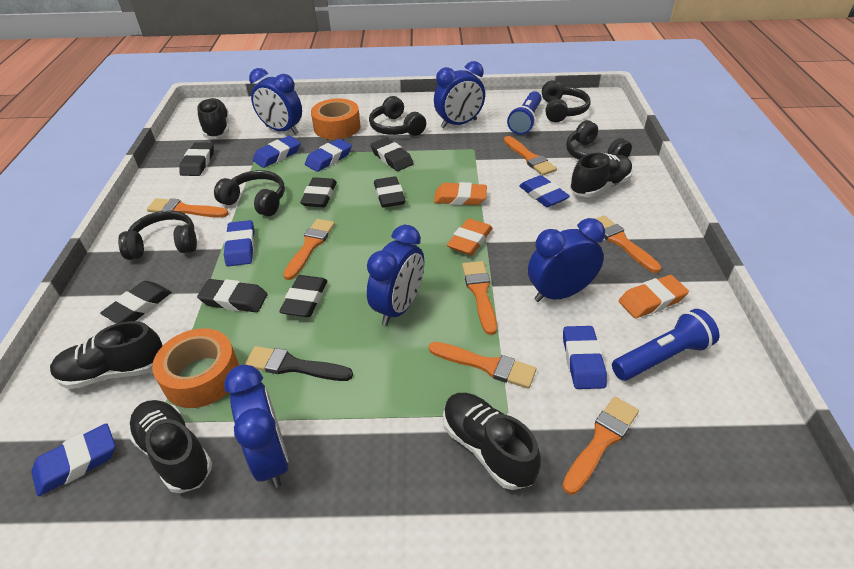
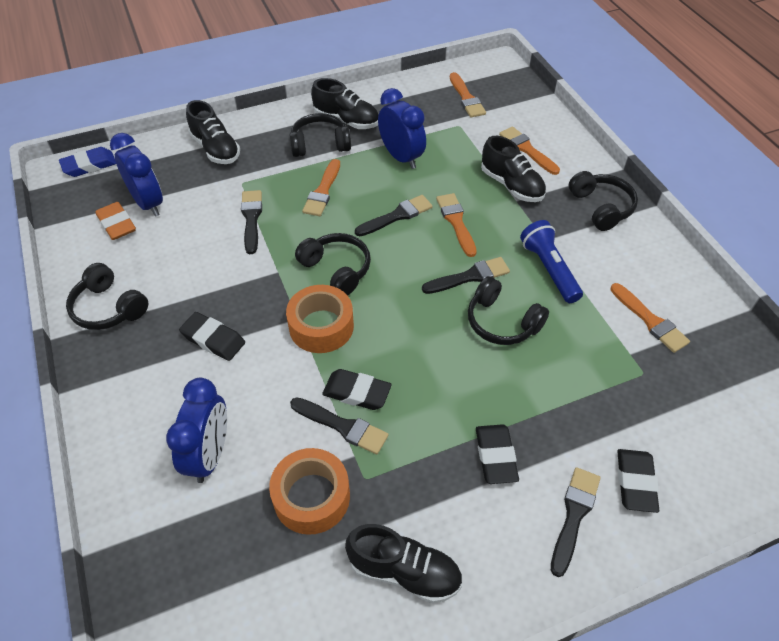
black brush: [245,346,353,381] = 1 -> [241,190,262,254] [290,397,389,454] [355,195,433,236] [422,257,510,294] [551,467,601,577] = 5
black eraser: [100,281,172,323] [179,142,214,176] [197,279,268,312] [279,275,327,317] [300,177,337,207] [370,138,414,171] [374,176,406,208] = 7 -> [179,312,245,361] [322,369,392,410] [476,424,519,484] [617,449,659,513] = 4
black shoe: [50,321,163,389] [128,400,212,493] [197,98,229,139] [443,393,541,490] [570,153,633,197] = 5 -> [186,100,240,164] [311,78,378,129] [345,524,462,603] [481,136,546,202] = 4
blue clock: [224,365,289,488] [249,68,302,135] [367,225,424,326] [434,61,485,128] [528,218,605,302] = 5 -> [110,133,163,217] [166,378,227,483] [378,88,426,169] = 3
blue eraser: [31,423,116,496] [224,220,254,266] [253,136,301,168] [305,139,352,172] [519,175,570,207] [563,326,607,389] = 6 -> [59,147,116,177] = 1
blue flashlight: [507,91,542,135] [612,309,719,381] = 2 -> [520,220,583,303] = 1
orange brush: [147,198,229,217] [283,219,335,280] [429,342,536,389] [462,261,497,335] [504,136,557,176] [562,396,639,494] [596,216,661,273] = 7 -> [302,159,340,216] [436,193,477,257] [450,72,486,117] [499,126,560,175] [610,283,690,353] = 5
orange eraser: [434,182,487,205] [447,218,493,256] [619,275,689,318] = 3 -> [95,202,136,240] = 1

